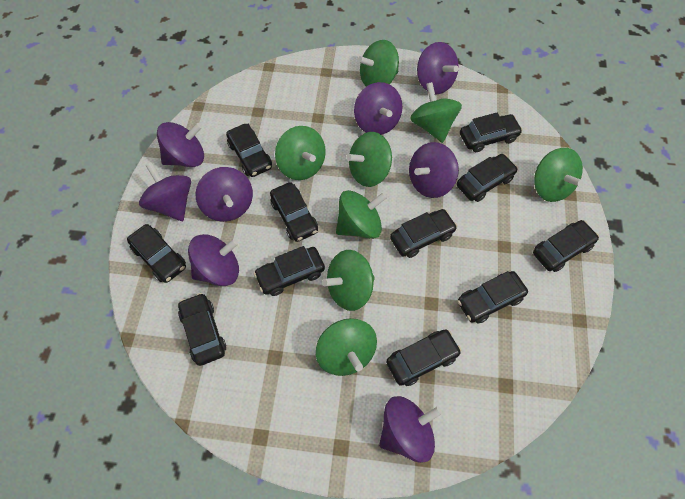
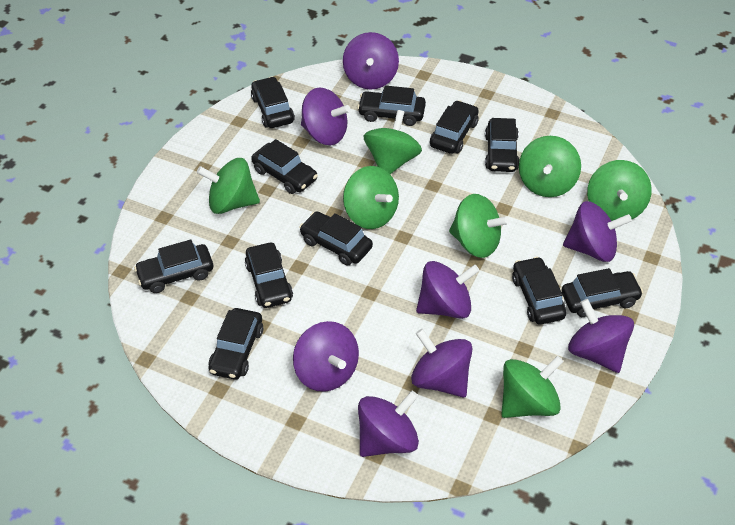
green spinning top: [275,126,326,180] [316,318,377,376] [322,250,375,311] [336,190,387,239] [346,132,392,187] [358,40,399,87] [410,82,462,143] [534,148,583,202] = 8 -> [197,158,260,214] [343,166,399,229] [363,110,422,174] [449,194,510,258] [501,356,564,418] [519,136,581,197] [587,160,652,221] = 7

